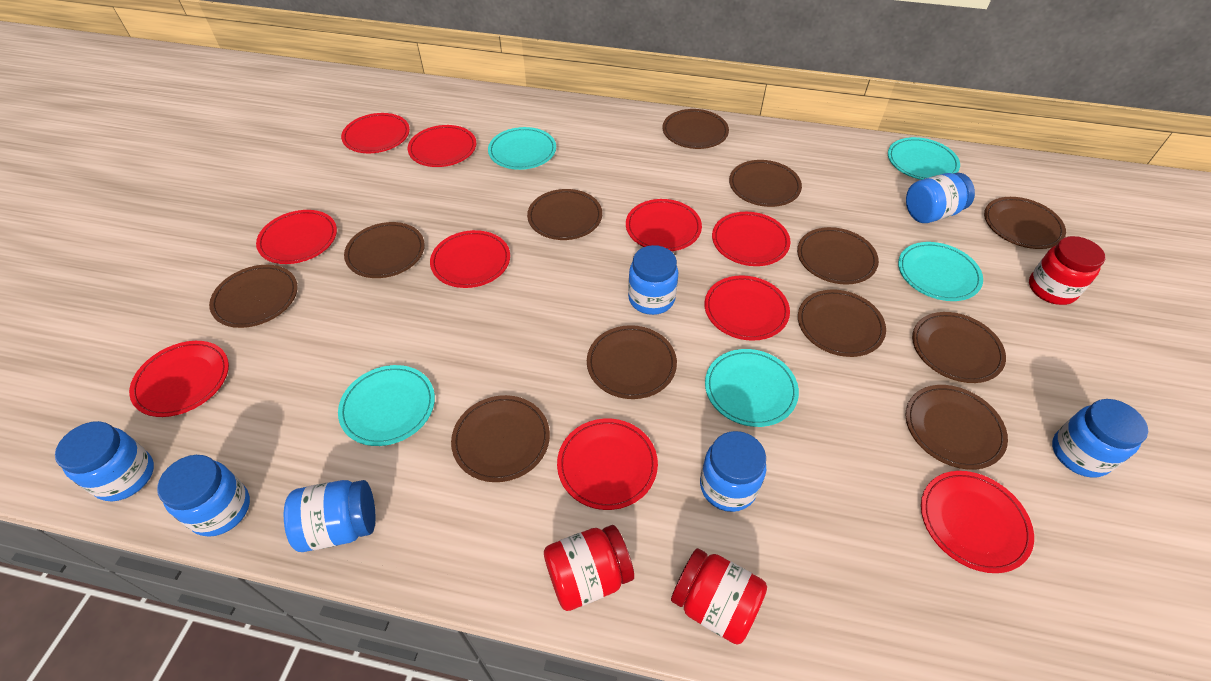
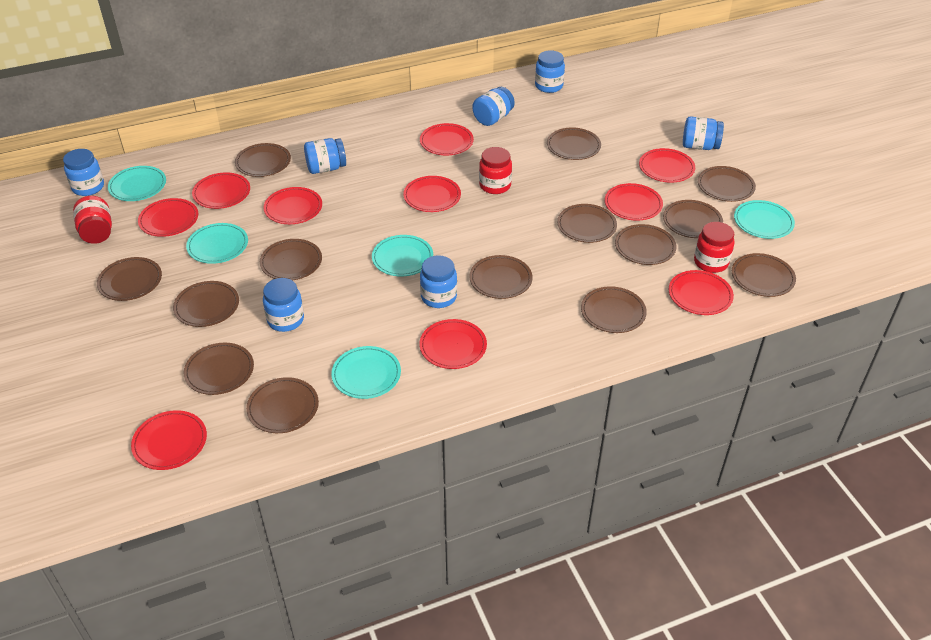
brown plate: [209,265,298,328] [344,222,425,278] [451,395,550,482] [527,189,602,240] [587,325,677,399] [662,109,729,149] [729,160,802,207] [797,227,879,285] [798,290,886,357] [905,385,1008,470] [912,312,1006,383] [984,197,1066,249] = 12 -> [97,257,162,301] [173,281,239,327] [184,343,254,395] [235,143,291,177] [246,377,319,433] [260,239,322,281] [469,255,533,299] [547,128,601,160] [557,204,617,243] [581,286,647,333] [615,224,676,265] [663,200,723,238] [698,166,756,202] [732,253,796,297] = 14

